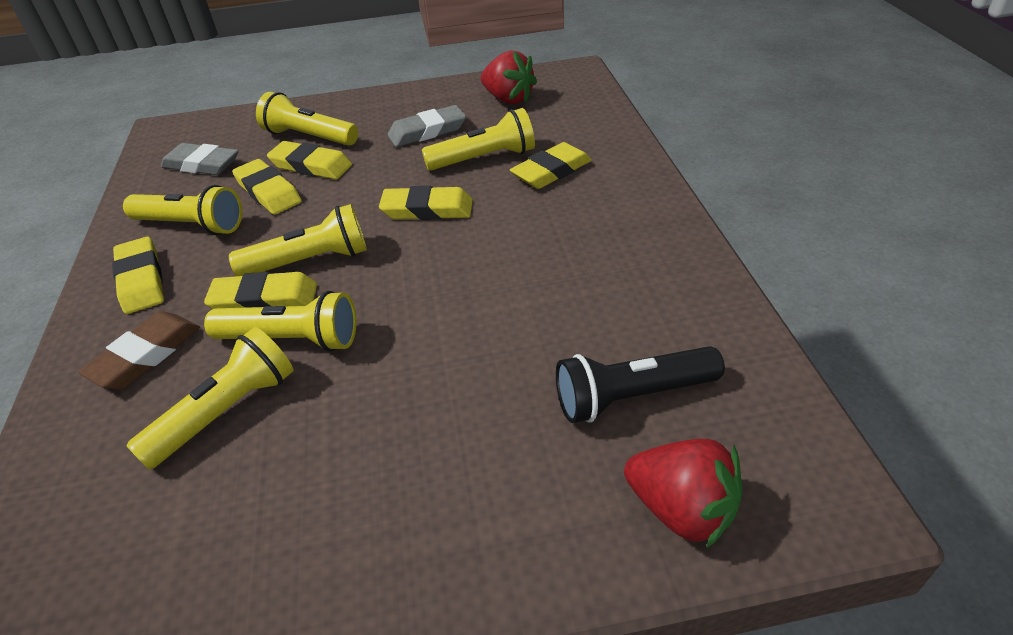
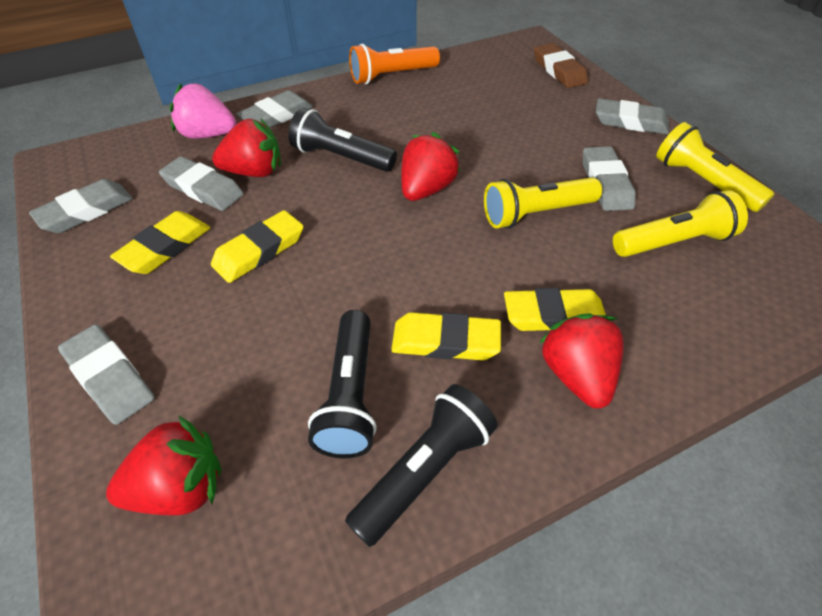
black flashlight: [556,346,725,423] = 1 -> [288,108,397,172] [308,310,377,458] [345,384,498,547] = 3
grey eraser: [161,143,239,175] [388,105,466,147] = 2 -> [29,179,133,233] [58,324,155,425] [159,156,244,211] [236,90,313,128] [583,146,636,211] [596,98,669,135] = 6
orange flashlight: none = 0 -> [349,44,440,84] = 1
pink strawberry: none = 0 -> [170,83,236,139] = 1
red strawberry: [481,50,537,104] [624,439,743,549] = 2 -> [106,416,221,516] [212,118,281,177] [401,132,461,201] [539,313,624,409] = 4
yellow eraser: [112,237,164,314] [204,272,317,309] [232,159,302,215] [267,141,352,180] [379,186,473,220] [510,142,592,189] = 6 -> [110,211,211,274] [211,210,304,283] [391,312,501,360] [504,288,606,331] = 4
yellow flashlight: [123,185,242,235] [126,327,294,469] [204,291,357,352] [229,204,367,276] [256,92,358,146] [422,108,535,171] = 6 -> [484,177,602,228] [613,190,748,257] [656,122,774,212] = 3

